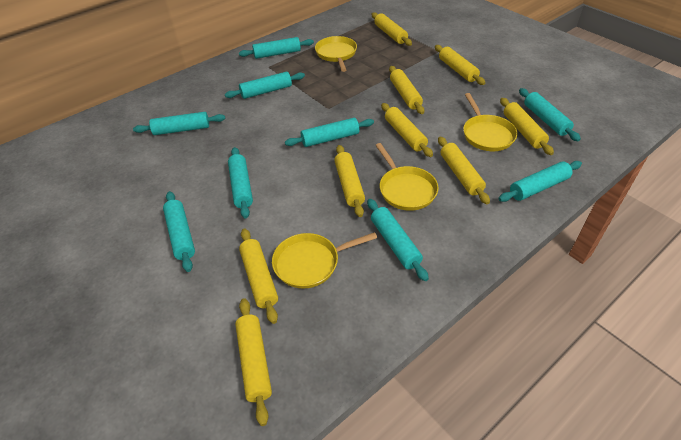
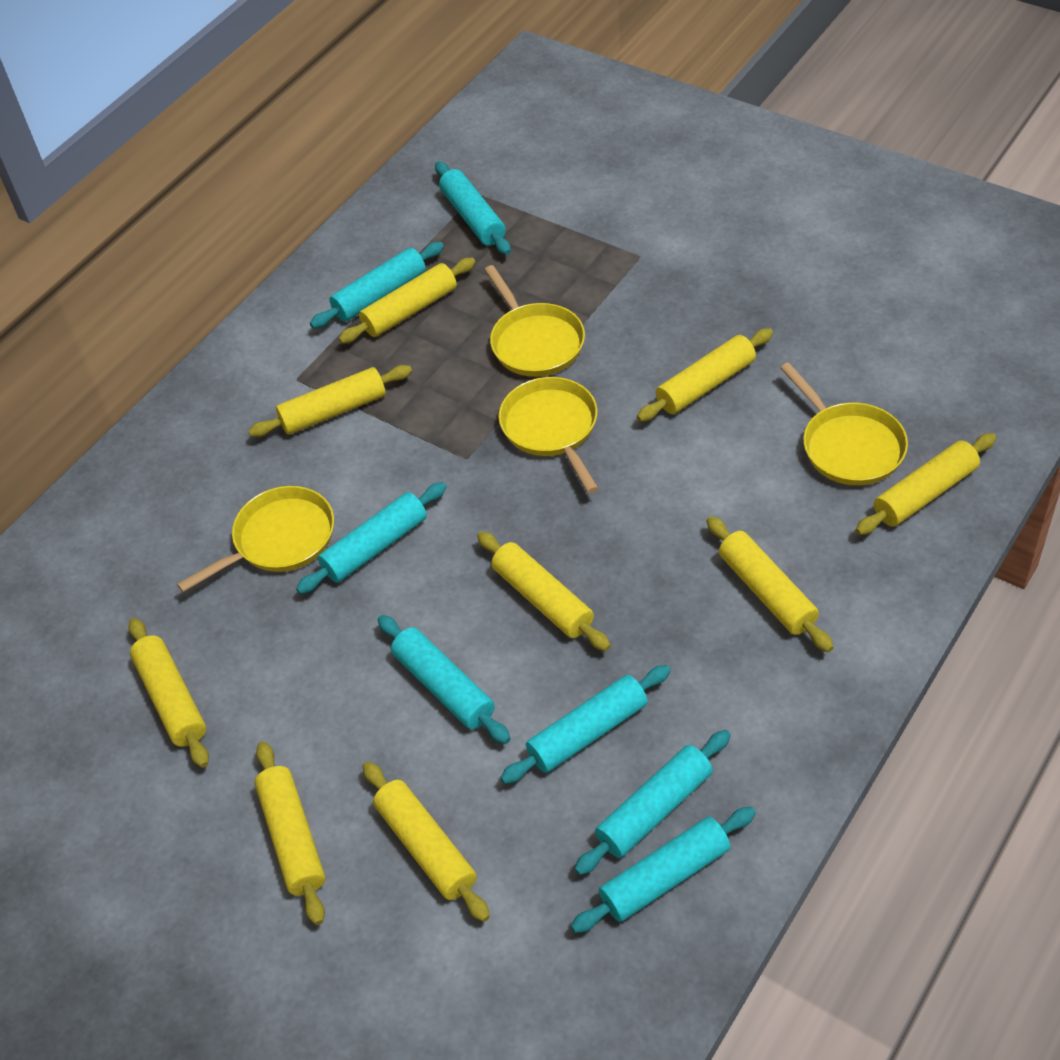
turquoise rolling pin: [133,112,225,135] [163,191,195,272] [225,72,305,99] [228,147,253,219] [239,37,314,59] [285,118,374,147] [367,199,429,281] [498,161,582,202] [519,88,581,141] = 9 -> [296,482,447,594] [310,242,444,328] [378,615,511,744] [435,161,511,255] [500,665,671,784] [571,807,756,933] [575,730,731,875] = 7

